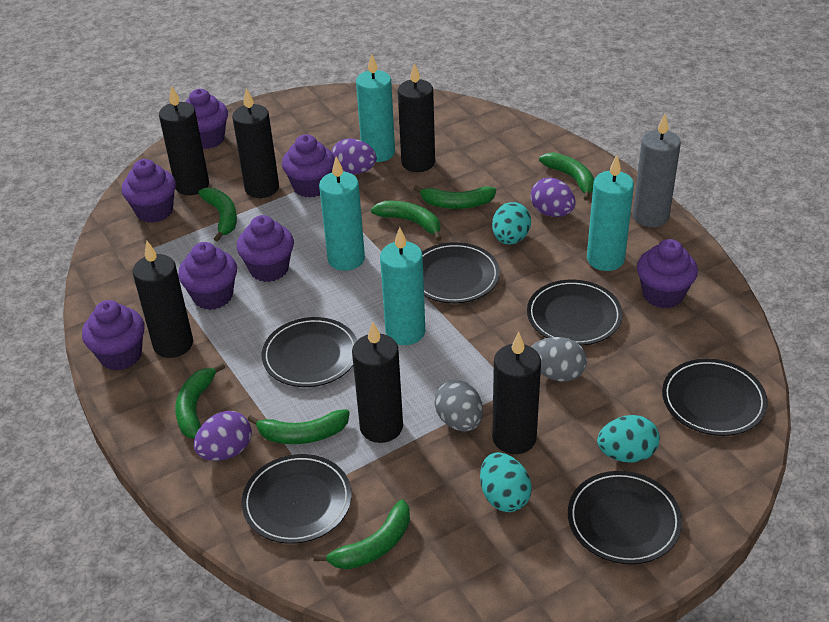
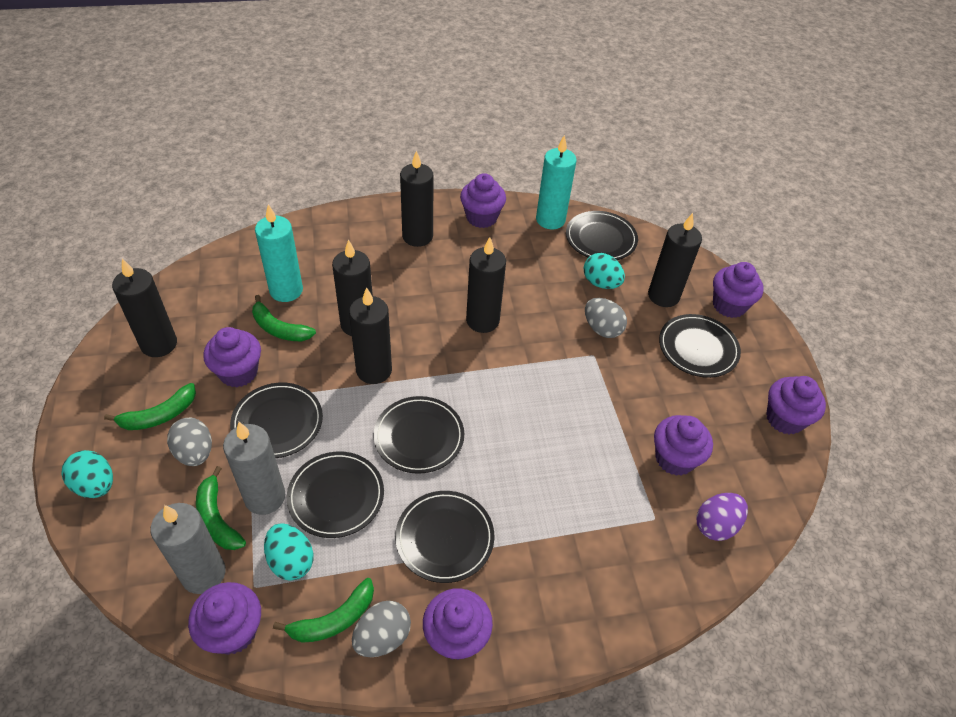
green banana: [175,362,225,438] [198,188,237,242] [247,409,350,444] [314,500,410,569] [371,201,441,241] [413,185,496,209] [539,152,594,201] = 7 -> [104,383,196,430] [196,466,246,550] [252,295,316,341] [273,578,374,643] = 4
grey candle: [633,114,681,227] = 1 -> [150,503,226,594] [223,422,285,515] = 2
grey egg: [435,380,483,431] [531,337,587,381] = 2 -> [167,417,212,466] [352,601,411,657] [585,298,627,338] = 3
purple egg: [194,411,252,461] [332,138,377,174] [531,178,576,217] = 3 -> [697,493,748,541] = 1
turquoise candle: [319,156,365,271] [356,54,395,162] [380,227,425,345] [587,155,634,271] = 4 -> [255,204,303,302] [536,135,577,230] = 2

